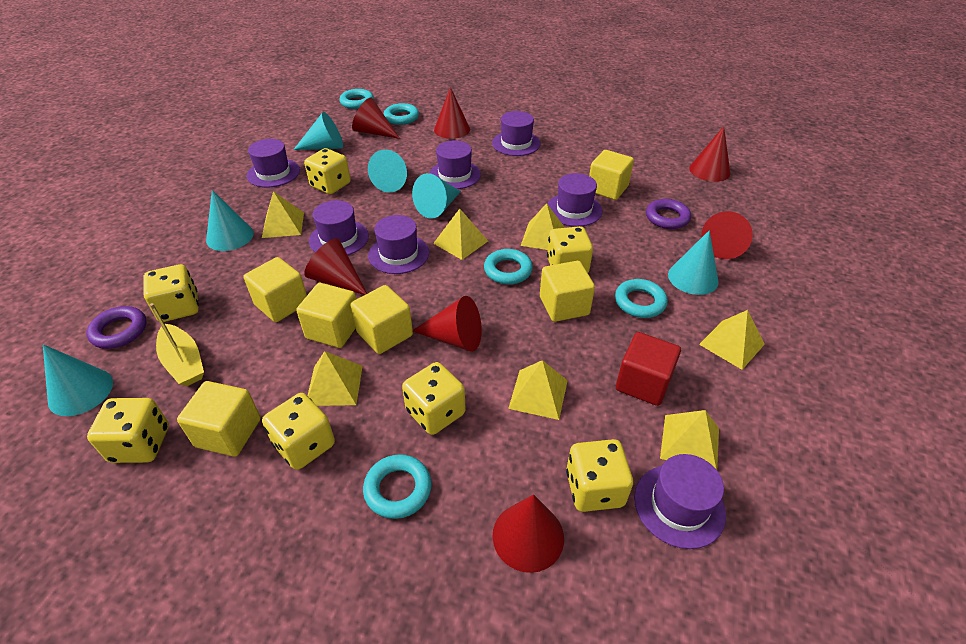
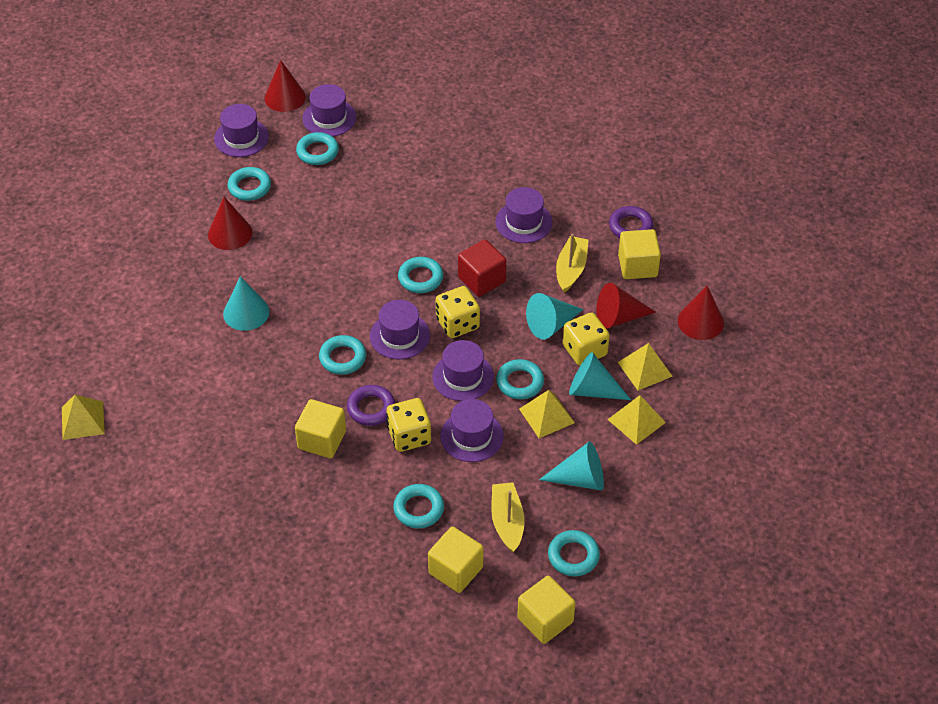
purple hat: [247,139,300,188] [309,200,369,255] [368,215,429,274] [429,141,481,189] [492,111,541,156] [547,173,602,227] [634,454,726,549] = 7 -> [214,104,269,157] [302,84,356,136] [370,300,430,359] [432,340,494,401] [440,399,504,462] [496,187,552,243] = 6
red cone: [304,238,367,295] [352,98,400,139] [413,296,482,352] [434,87,470,139] [493,494,564,573] [689,126,730,182] [701,211,753,259] = 7 -> [208,197,252,250] [264,60,306,112] [596,283,656,329] [678,286,724,340] = 4
turquoise cone: [43,344,113,416] [206,190,254,251] [293,112,343,150] [368,149,407,193] [412,173,461,219] [668,230,719,295] = 6 -> [223,276,270,331] [526,293,583,340] [539,441,604,491] [569,352,631,400] = 4
turquoise ring: [339,89,374,109] [363,454,432,519] [384,103,419,125] [484,249,533,285] [615,279,668,318] = 5 -> [228,167,271,201] [296,132,339,165] [319,335,366,375] [393,484,444,528] [398,257,443,293] [496,359,544,399] [548,530,600,576] = 7
yellow boat: [150,303,204,386] = 1 -> [491,482,525,553] [556,234,588,292] = 2
yellow cube: [177,381,261,457] [243,257,307,322] [296,283,356,348] [350,285,413,354] [540,261,595,322] [589,150,634,200] = 6 -> [295,399,346,458] [428,527,484,593] [517,576,576,644] [618,229,661,279] = 4
yellow dice: [87,398,169,463] [143,264,199,322] [262,393,335,470] [304,148,351,194] [402,362,466,435] [547,226,593,273] [566,439,633,512] = 7 -> [386,398,431,452] [436,286,480,338] [563,312,610,366] = 3
yellow pyramid: [262,191,304,238] [307,351,363,406] [433,209,488,260] [508,360,568,420] [521,203,565,250] [660,410,719,470] [699,310,765,370] = 7 -> [62,395,105,440] [519,390,575,438] [607,395,666,445] [618,343,673,391] = 4

